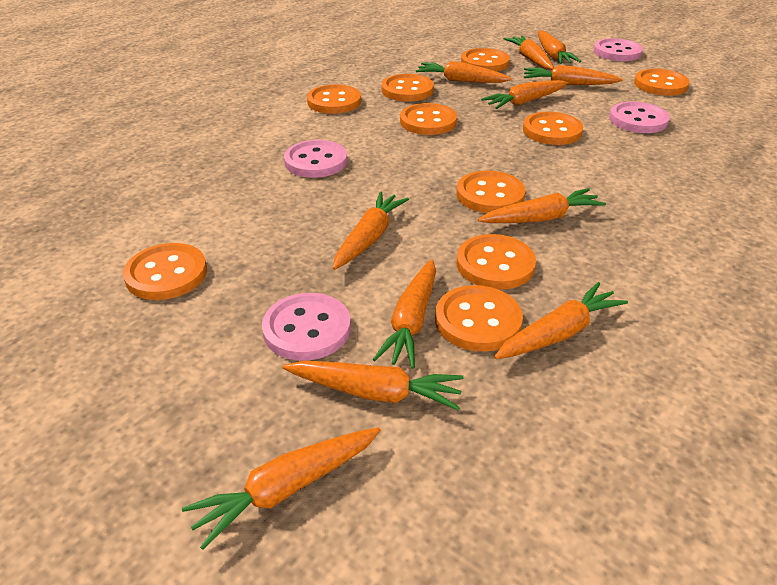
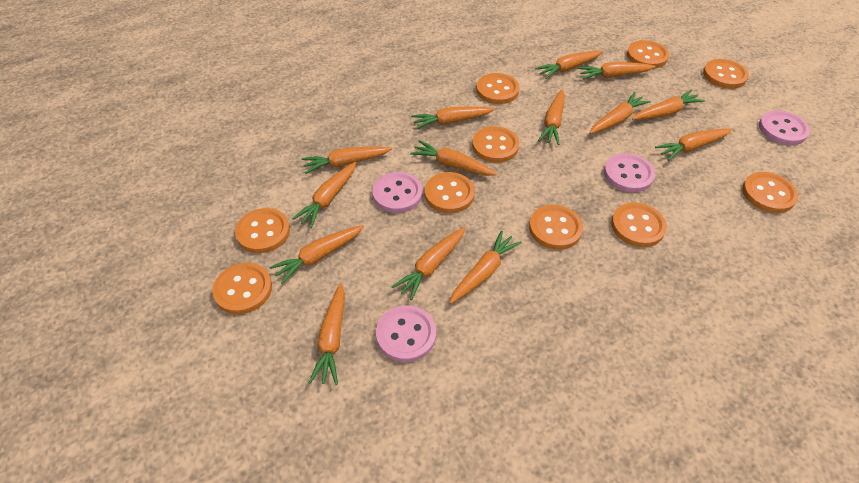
orange carrot: [182,427,381,550] [282,361,464,410] [333,192,409,270] [373,259,436,369] [416,61,512,83] [478,188,606,223] [481,80,568,109] [494,282,628,359] [504,36,554,70] [524,65,623,85] [538,31,581,64] = 11 -> [269,225,364,284] [292,162,356,228] [302,147,392,174] [309,283,345,385] [391,227,465,300] [410,140,497,176] [411,107,495,129] [449,230,522,304] [535,50,603,79] [538,89,565,145] [578,62,656,80] [590,92,651,134] [632,90,705,120] [655,129,732,161] = 14

